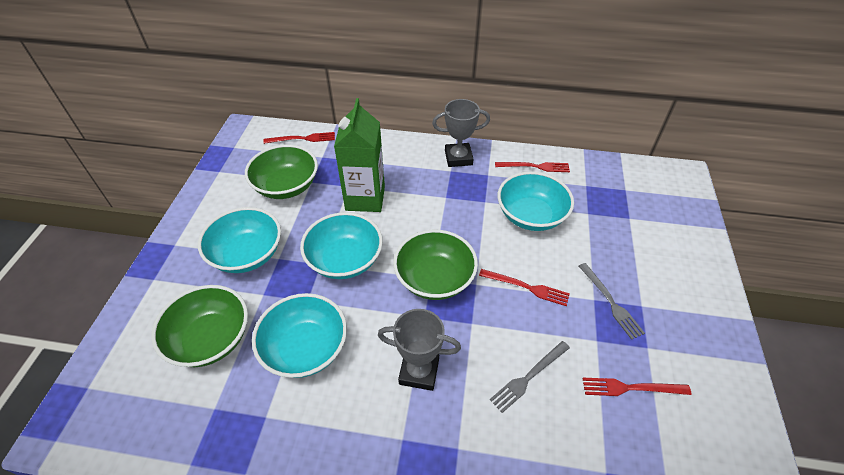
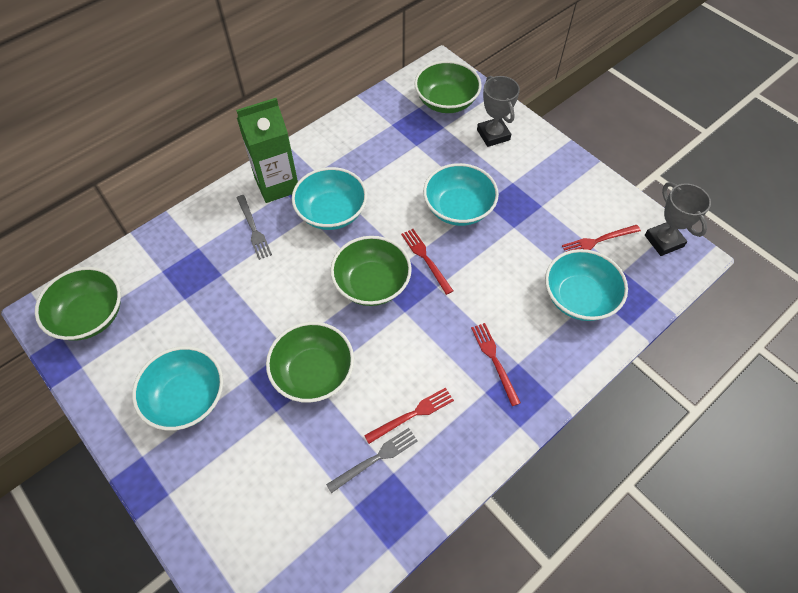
green bowl: [151,285,248,367] [245,145,318,199] [393,230,478,300] = 3 -> [35,267,121,341] [266,322,354,403] [330,236,412,306] [414,61,482,113] = 4

